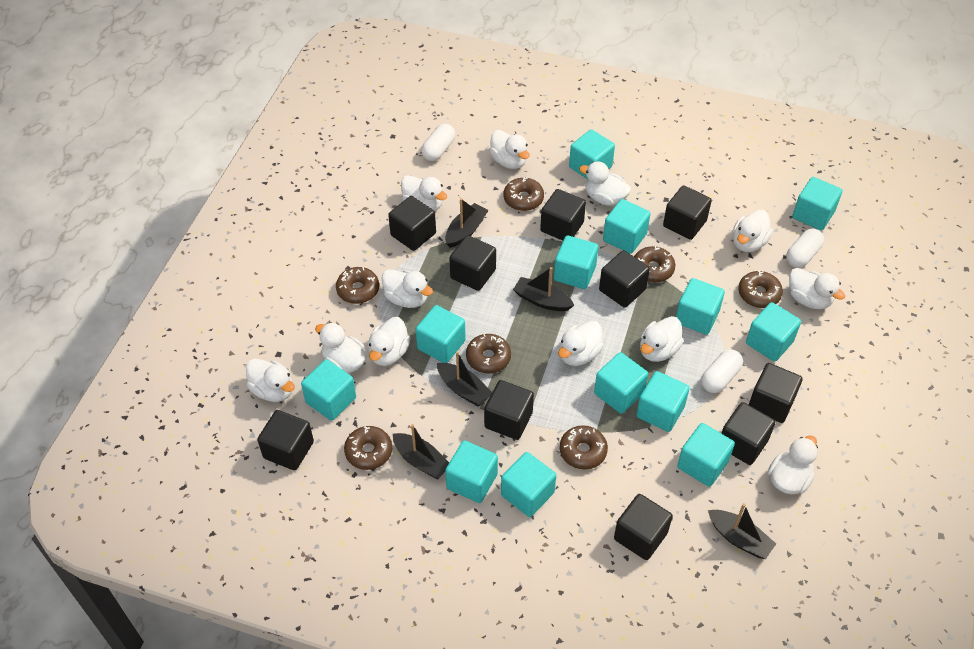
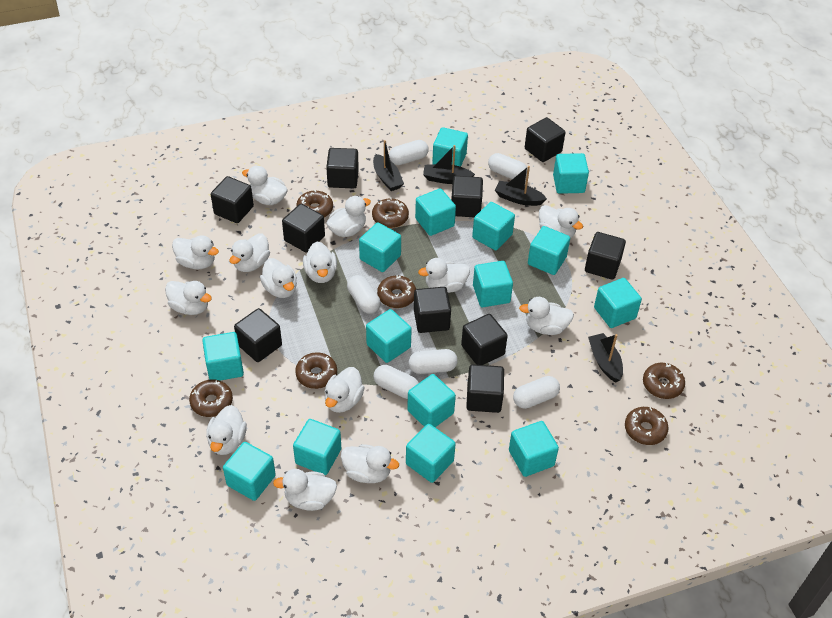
black boat: [393,424,449,479] [437,351,492,406] [445,198,488,248] [513,267,574,311] [708,503,776,559] = 5 -> [373,140,404,191] [423,145,475,184] [495,166,547,206] [588,333,623,382] = 4
turquoise cube: [301,359,356,421] [416,305,466,363] [445,440,498,503] [501,452,556,517] [554,235,599,289] [569,129,615,179] [594,352,648,414] [603,199,651,254] [636,371,690,432] [676,278,725,335] [677,423,735,487] [746,302,801,362] [792,177,842,231] = 13 -> [202,332,244,381] [223,442,276,501] [293,419,341,475] [359,222,401,272] [366,309,412,363] [406,424,456,483] [407,374,456,427] [415,188,456,236] [432,127,468,167] [472,202,515,250] [473,261,513,307] [509,421,559,477] [528,226,570,275] [553,153,589,194] [594,278,642,328] = 15
white capsule: [421,124,455,161] [701,349,743,393] [786,228,824,268] = 3 -> [347,275,381,314] [374,365,419,399] [389,140,429,165] [408,349,458,374] [488,153,527,179] [513,376,560,409] = 6
white duck: [246,358,295,402] [315,322,366,373] [368,317,410,366] [382,269,433,308] [401,175,447,211] [489,130,530,169] [558,321,604,366] [579,161,631,206] [640,316,684,362] [733,210,773,252] [768,435,818,494] [789,268,845,309] = 12 -> [165,281,212,315] [172,235,219,269] [206,405,247,455] [230,233,270,272] [242,166,288,205] [260,258,297,298] [273,469,337,511] [303,242,337,283] [325,367,365,413] [326,196,371,237] [341,444,399,483] [418,258,470,293] [519,297,574,335] [539,205,583,238] = 14

